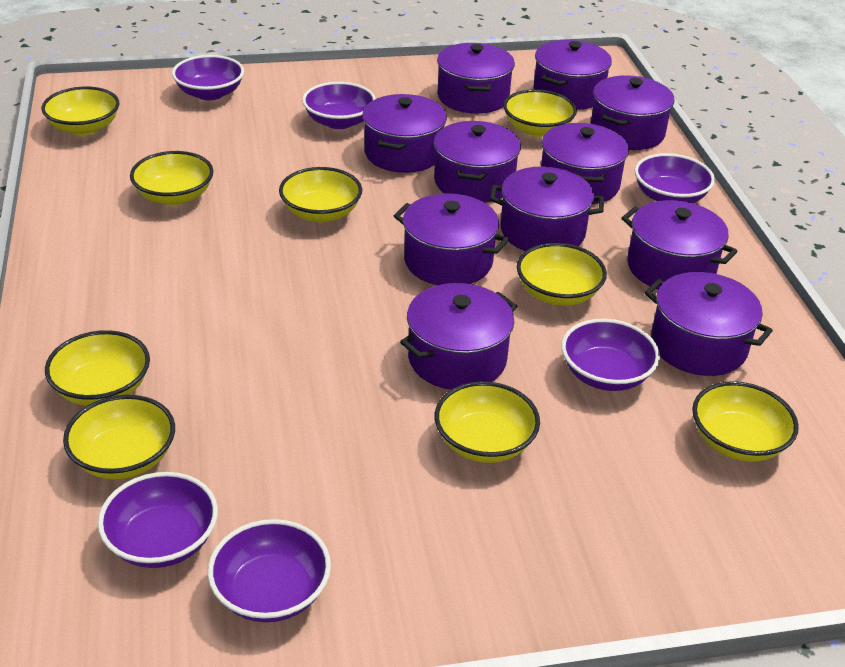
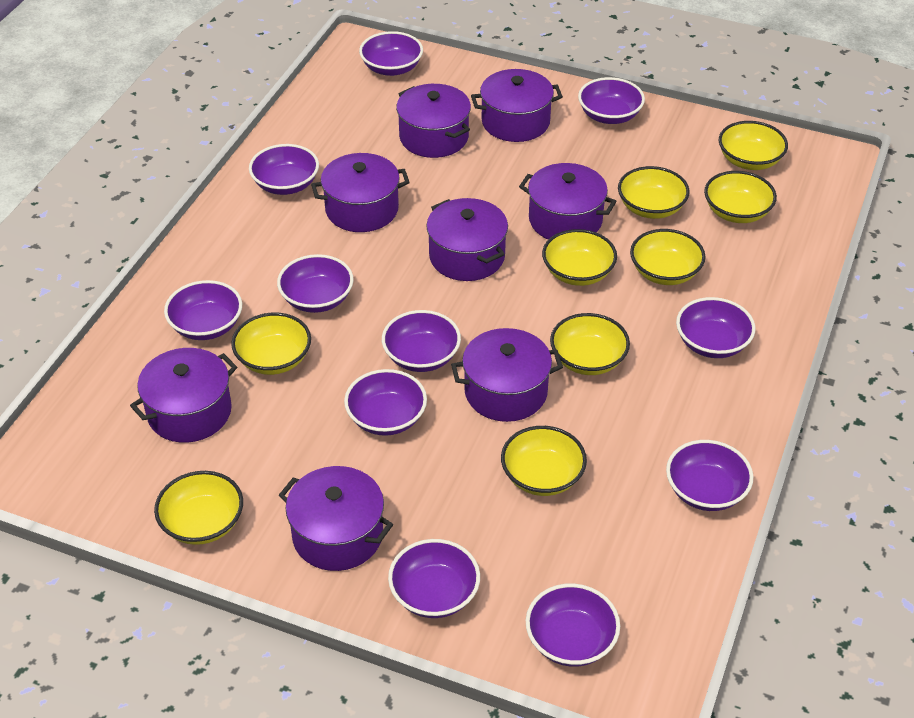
purple bowl: [98,472,218,568] [172,55,244,101] [208,519,331,622] [302,82,376,129] [561,319,660,391] [635,153,715,203] = 6 -> [164,280,242,340] [249,144,319,195] [277,254,354,313] [344,369,427,436] [359,31,423,76] [382,310,461,372] [388,539,480,618] [526,583,620,667] [578,77,645,124] [666,440,753,511] [676,297,755,358] = 11
purple pot: [362,94,447,173] [394,193,509,285] [400,283,517,390] [434,121,521,203] [437,43,515,114] [490,166,604,251] [533,40,612,110] [541,123,629,204] [591,75,675,150] [622,200,738,290] [645,272,773,376] = 11 -> [130,348,237,443] [279,466,393,571] [311,153,410,232] [396,84,471,158] [426,198,508,281] [451,328,563,422] [471,69,563,142] [519,163,617,240] = 8

